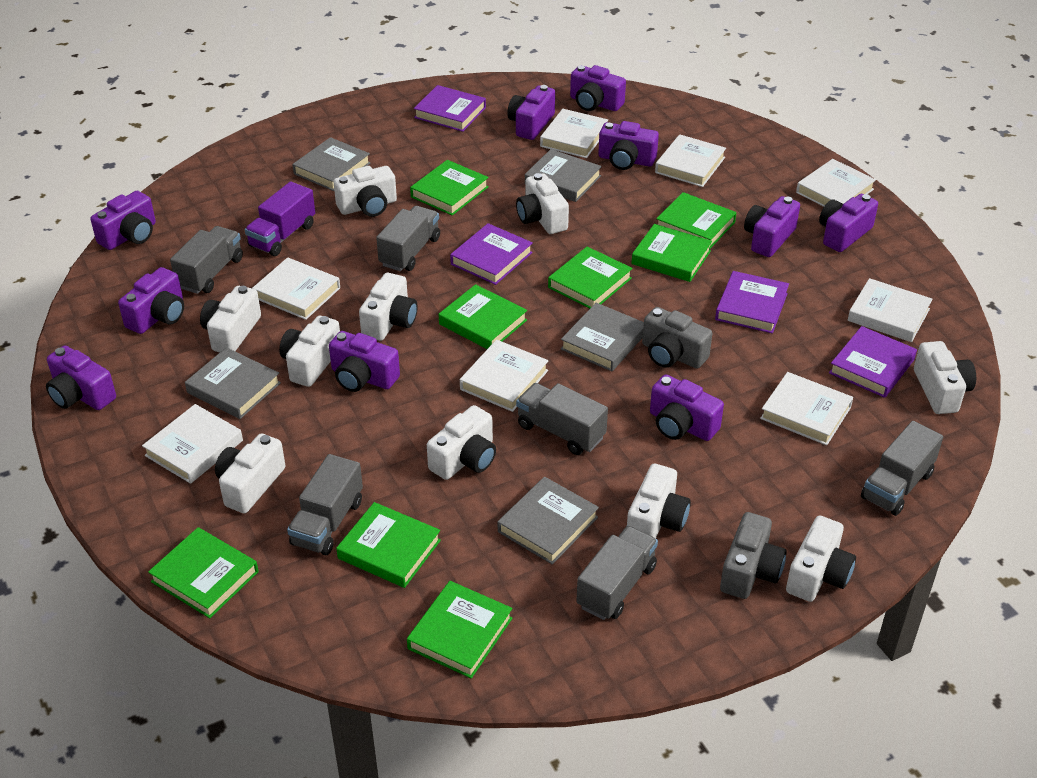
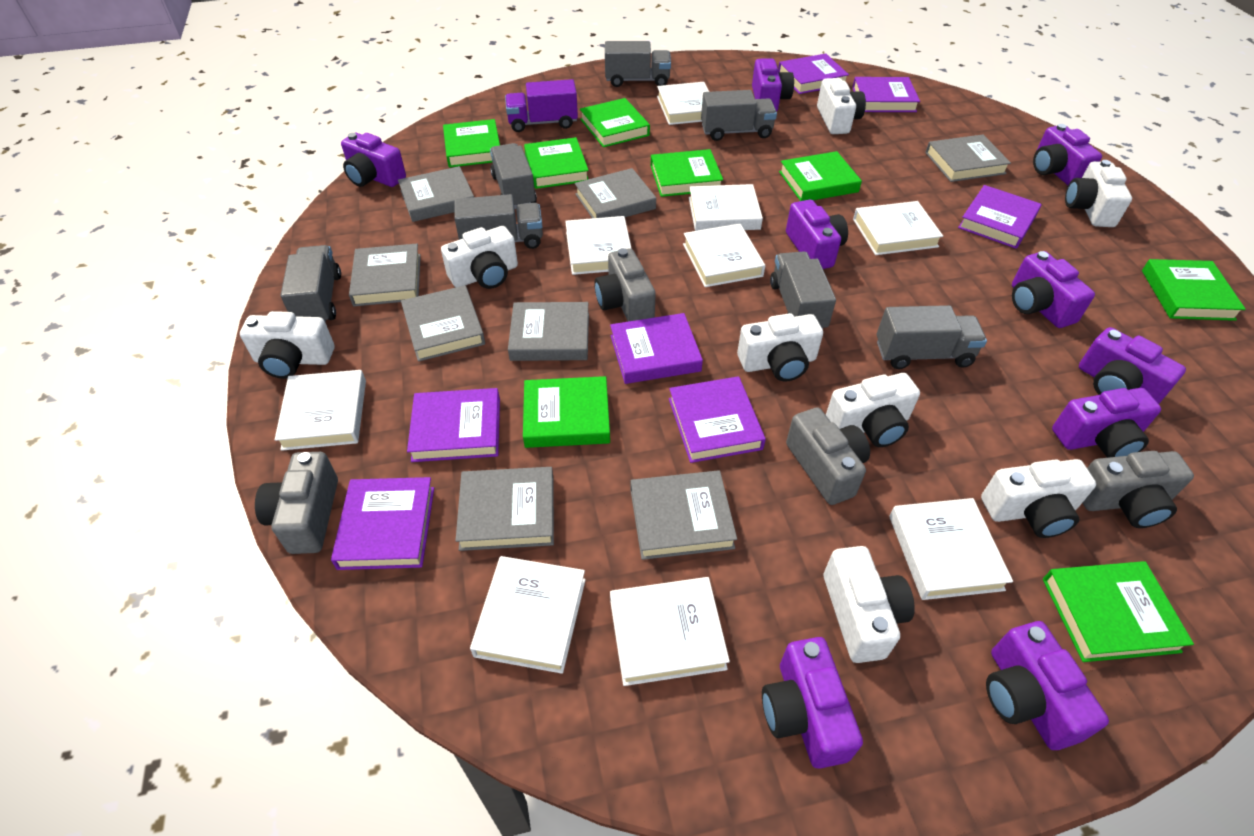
grey book: [185,347,281,419] [292,137,370,191] [498,477,599,564] [525,149,602,202] [561,303,644,371] = 5 -> [349,244,421,306] [398,166,474,222] [401,285,485,362] [455,467,554,551] [508,302,589,361] [575,168,656,218] [631,470,737,560] [925,134,1011,182] = 8
grey camera: [642,307,712,369] [720,512,787,599] = 2 -> [255,452,338,554] [594,248,656,322] [786,407,870,505] [1083,451,1194,528] = 4
grey truck: [170,226,243,294] [287,454,363,555] [376,206,440,271] [516,383,608,455] [576,526,658,620] [861,421,943,516] = 6 -> [281,245,341,323] [454,194,543,249] [490,143,537,209] [605,41,671,87] [701,90,777,141] [770,251,836,329] [877,305,987,369] = 7
purple book: [414,85,486,132] [450,223,533,285] [715,271,789,334] [829,326,917,398] = 4 -> [331,477,434,570] [407,388,500,462] [610,313,703,384] [669,376,766,463] [778,54,849,94] [852,77,920,112] [958,185,1041,249] = 7
purple camera: [46,345,116,410] [90,191,156,250] [118,267,184,334] [329,331,400,392] [507,85,555,140] [570,65,626,111] [598,121,659,170] [650,374,724,441] [744,196,800,257] [819,194,878,252] = 10 -> [341,133,406,187] [752,59,794,112] [762,637,863,769] [786,200,848,269] [986,621,1109,750] [1012,251,1095,328] [1033,124,1102,185] [1052,388,1161,458] [1079,327,1186,404] = 9
white book: [142,404,243,484] [252,257,340,320] [460,340,548,412] [540,109,608,158] [655,134,726,187] [760,372,853,445] [796,159,876,207] [848,278,933,342] = 8 -> [275,370,366,451] [470,556,586,674] [565,216,632,275] [610,577,730,686] [657,82,709,125] [683,223,765,287] [689,184,763,231] [853,201,943,255] [889,498,1013,600] = 9
white camera: [200,286,261,352] [215,433,285,513] [279,316,340,387] [333,166,397,217] [359,273,417,341] [427,405,496,480] [516,173,569,234] [627,464,691,539] [786,515,856,602] [914,341,976,414] = 10 -> [240,311,334,379] [441,226,518,289] [737,313,823,382] [817,78,866,134] [824,546,915,663] [826,373,920,447] [981,459,1096,538] [1065,160,1132,227] = 8

